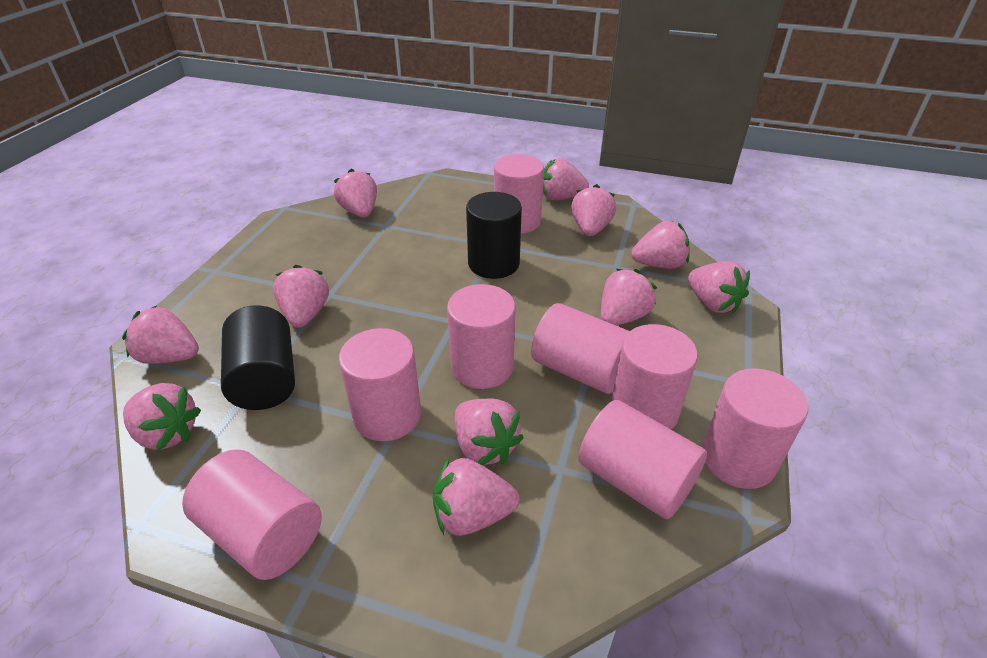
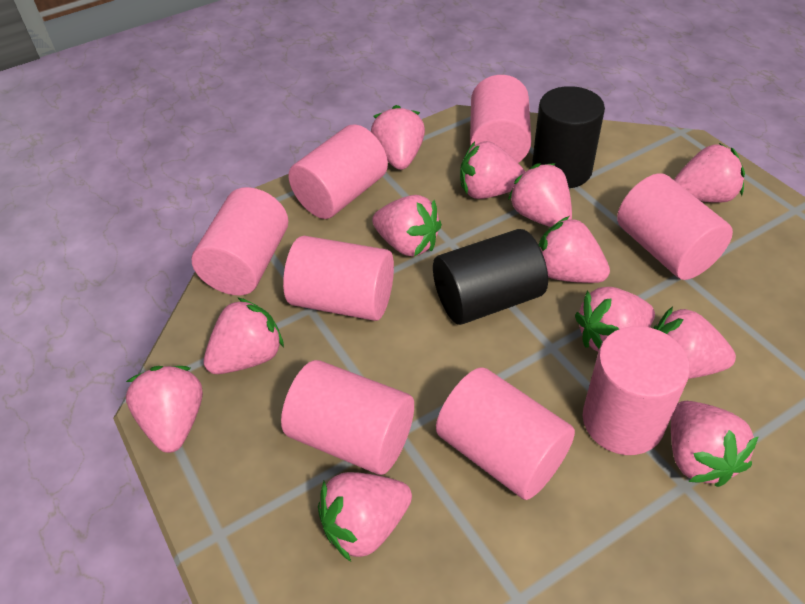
pink strawberry: [122,306,199,364] [123,383,201,451] [273,265,329,328] [334,169,377,218] [433,458,520,536] [455,399,524,465] [543,158,589,201] [571,184,616,236] [601,269,657,326] [631,221,690,269] [688,261,750,314] = 11 -> [126,366,203,453] [204,297,284,374] [318,472,412,562] [371,105,425,170] [372,195,442,257] [460,141,525,199] [508,163,572,227] [539,216,610,283] [575,287,655,352] [653,306,736,379] [671,401,759,487] [674,143,745,203] = 12

